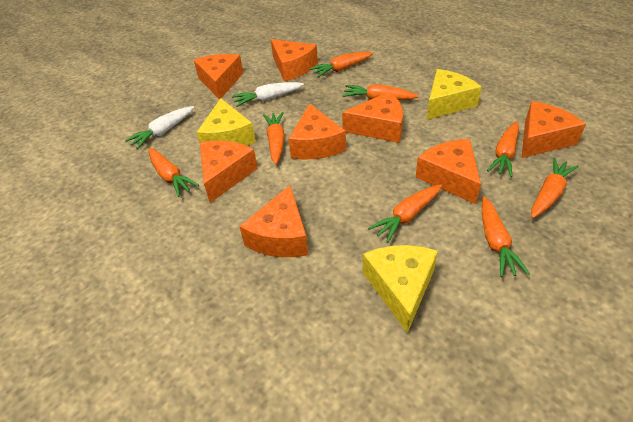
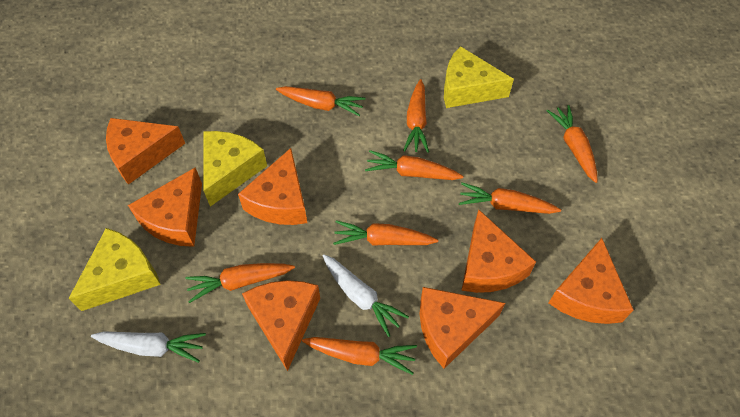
orange cheese: [194,54,243,100] [200,141,258,203] [239,185,308,257] [271,39,318,81] [289,104,346,159] [342,91,403,143] [416,139,481,204] [521,101,586,158] = 8 -> [106,118,185,185] [128,168,202,247] [238,148,307,225] [242,280,320,371] [420,287,505,369] [461,209,536,293] [549,238,634,324] = 7

